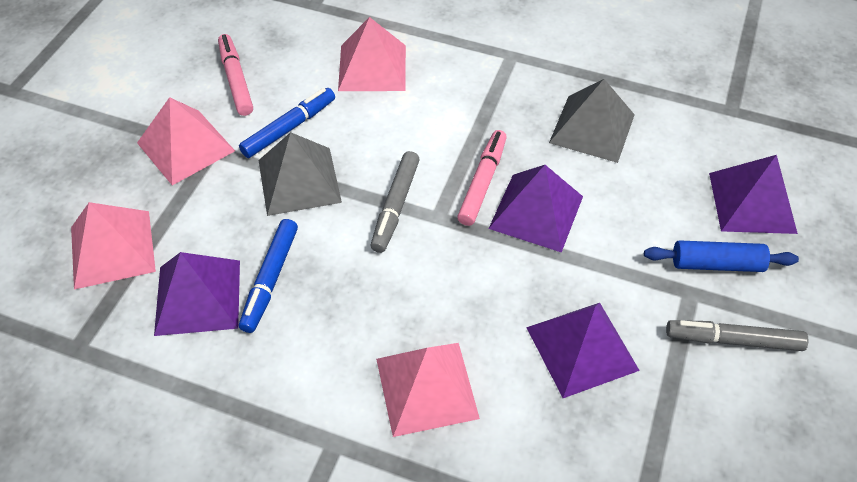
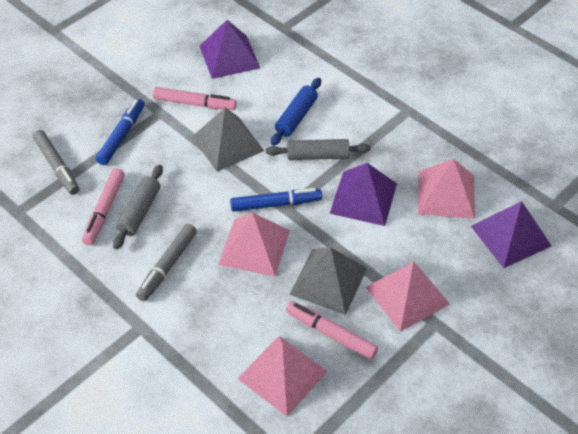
grey rolling pin: none = 0 -> [113,165,163,250] [266,139,371,160] = 2
pink marker: [218,34,253,116] [457,130,507,226] = 2 -> [82,168,125,245] [153,87,237,110] [286,301,378,360] = 3
purple pyramid: [154,252,240,336] [488,165,583,253] [526,303,640,398] [709,155,798,234] = 4 -> [200,20,260,79] [329,163,397,226] [471,201,552,268] = 3

